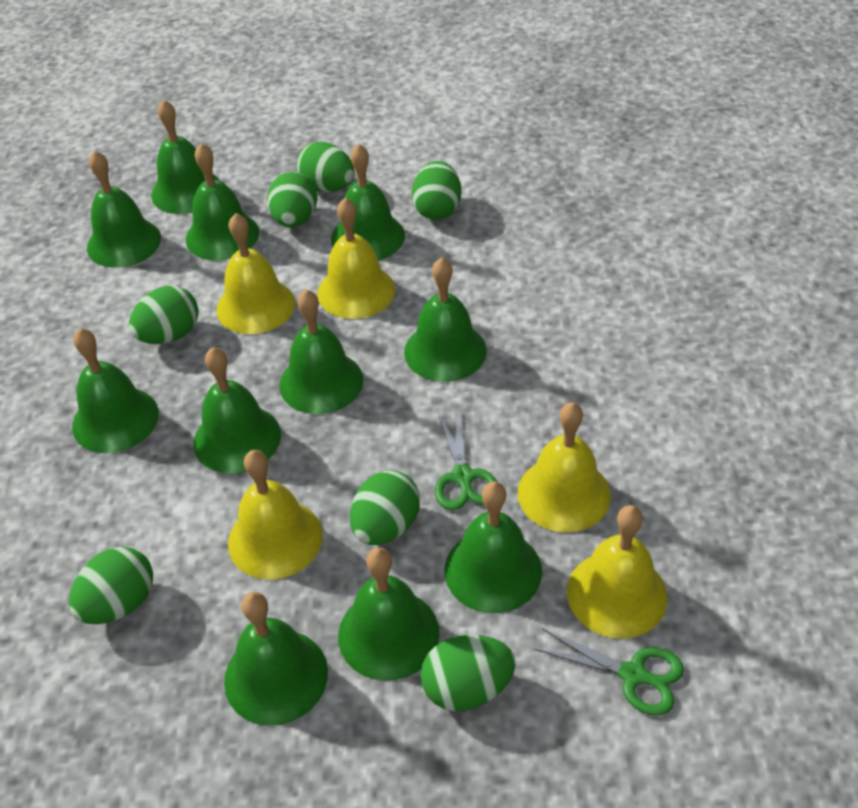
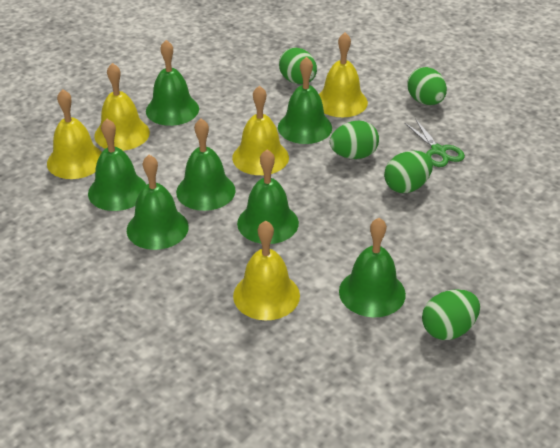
green bell: [72,328,159,453] [87,150,161,268] [151,100,220,214] [186,143,259,261] [193,347,281,474] [224,592,328,726] [279,289,363,414] [331,144,405,260] [338,548,439,681] [404,258,487,382] [445,481,542,613] = 11 -> [88,119,146,211] [127,155,189,250] [146,40,199,126] [176,119,236,211] [237,149,299,244] [278,57,332,144] [339,218,406,317] = 7
green egg: [69,547,153,624] [129,286,199,344] [267,172,317,227] [297,142,355,192] [350,470,420,545] [412,161,461,220] [420,635,516,711] = 7 -> [279,47,317,84] [330,120,379,159] [384,151,433,193] [407,67,447,105] [422,289,480,340] = 5
green scissors: [435,410,497,510] [534,629,684,715] = 2 -> [405,120,465,167] = 1

